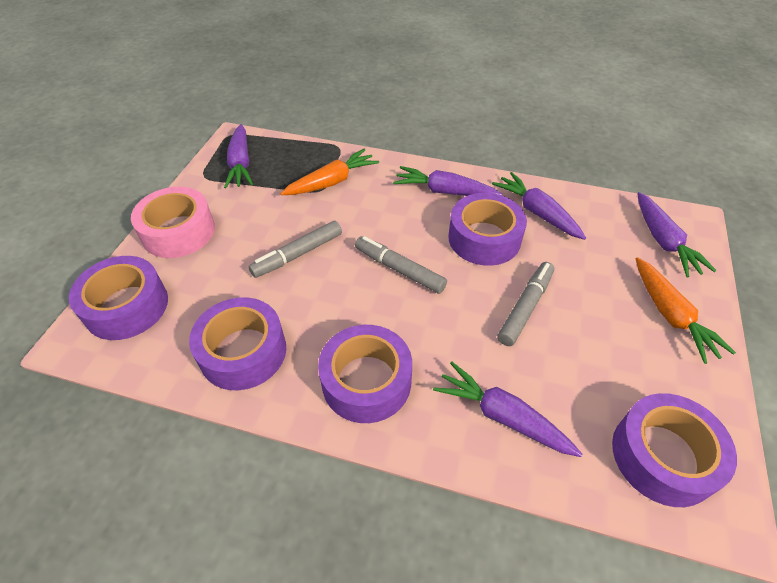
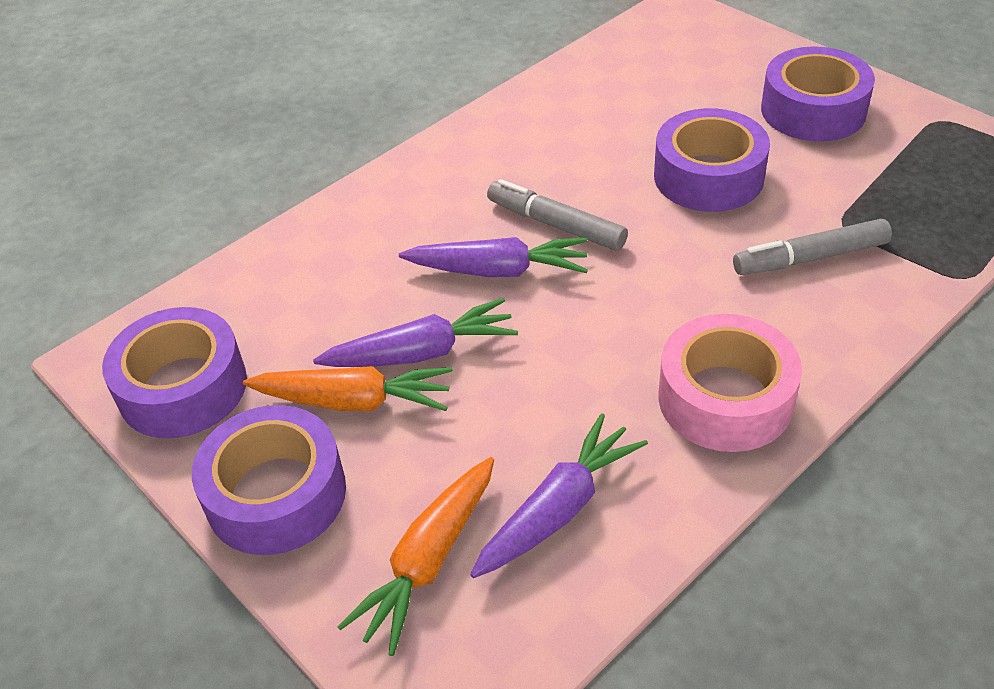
grey marker: [248,221,342,278] [355,236,447,294] [497,262,554,346] = 3 -> [487,179,628,251] [733,219,892,275] = 2
purple carrot: [224,124,253,188] [393,166,502,196] [433,361,582,457] [492,172,586,240] [637,192,717,277] = 5 -> [313,298,518,367] [399,237,588,277] [470,413,648,578] = 3
purple tape: [69,256,168,340] [189,297,286,390] [318,325,412,423] [448,193,527,266] [612,393,737,507] = 5 -> [102,307,247,438] [192,405,346,555] [654,108,770,212] [761,46,875,141] = 4

